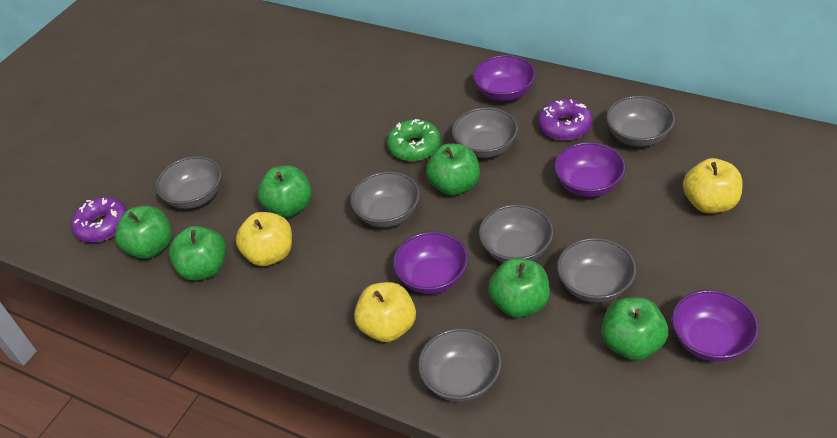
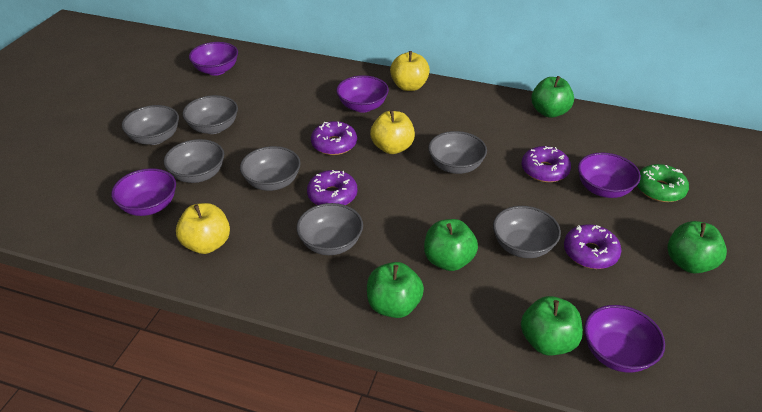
green apple: [115,206,172,259] [169,226,227,281] [257,165,312,217] [426,143,480,196] [488,258,550,318] [602,297,668,360] = 6 -> [367,262,424,318] [424,219,478,271] [521,296,583,355] [531,76,574,118] [667,221,727,274] = 5
purple bowl: [393,231,468,294] [473,55,536,101] [554,142,625,197] [671,290,759,362] = 4 -> [111,168,176,216] [189,42,238,76] [336,75,389,113] [578,153,641,198] [584,305,665,373] = 5
purple donut: [71,197,127,242] [538,99,592,140] = 2 -> [307,170,358,205] [311,121,357,155] [522,146,571,182] [564,224,621,269] = 4

